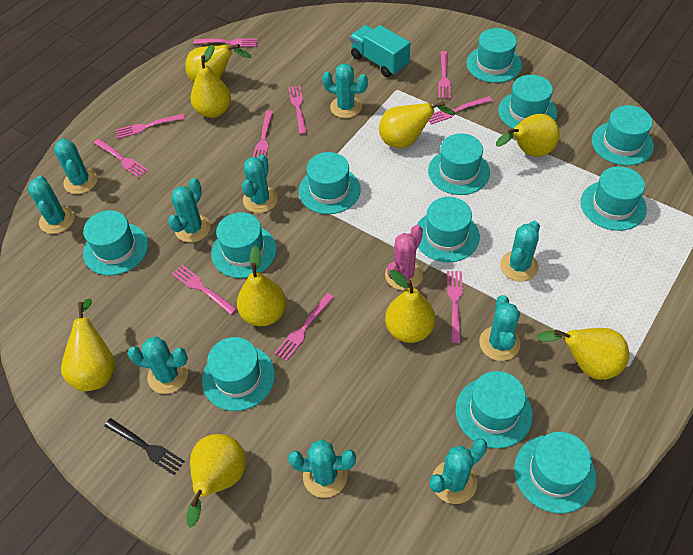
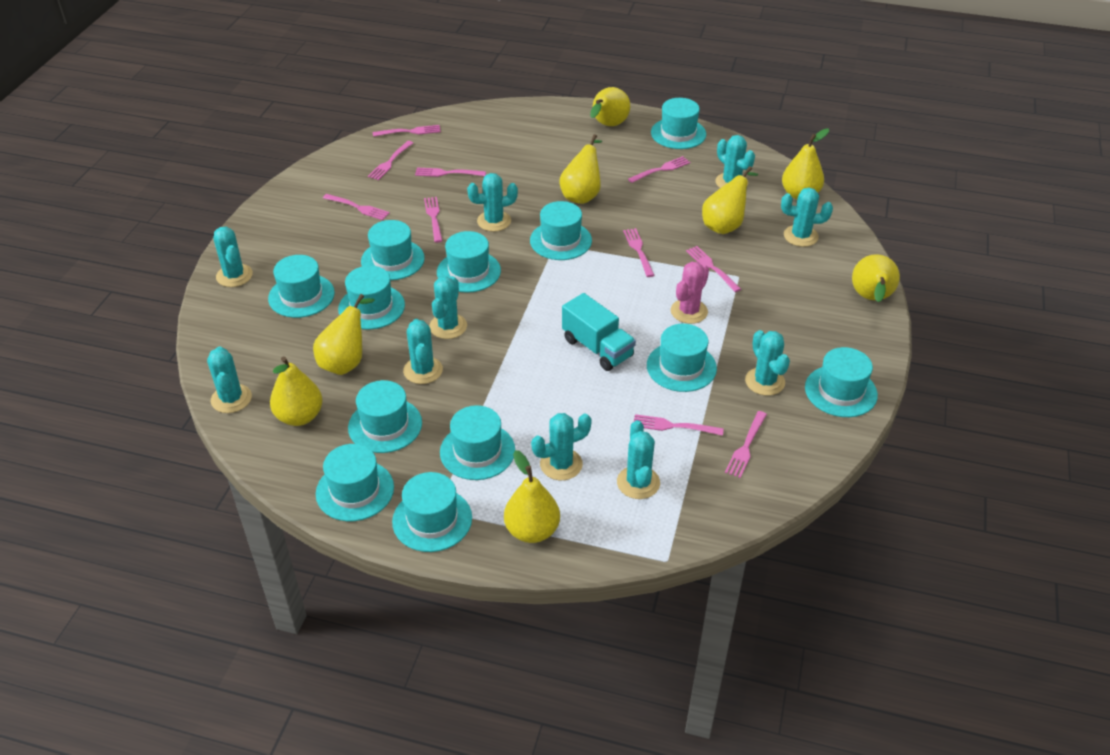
black fork: [104,418,185,475] = 1 -> none = 0
yellow pear: [61,299,116,391] [185,44,251,82] [186,434,246,528] [191,45,231,118] [237,245,286,326] [379,101,456,148] [385,270,435,343] [496,114,560,157] [536,328,629,380] = 9 -> [270,356,323,426] [313,294,375,375] [504,450,560,543] [559,134,602,204] [590,87,630,126] [702,166,758,234] [782,128,829,199] [852,254,900,302] = 8

